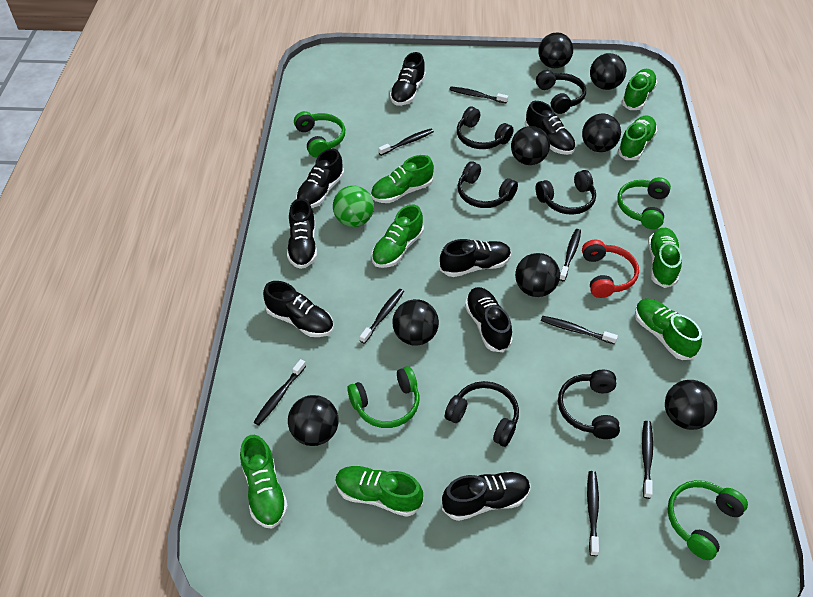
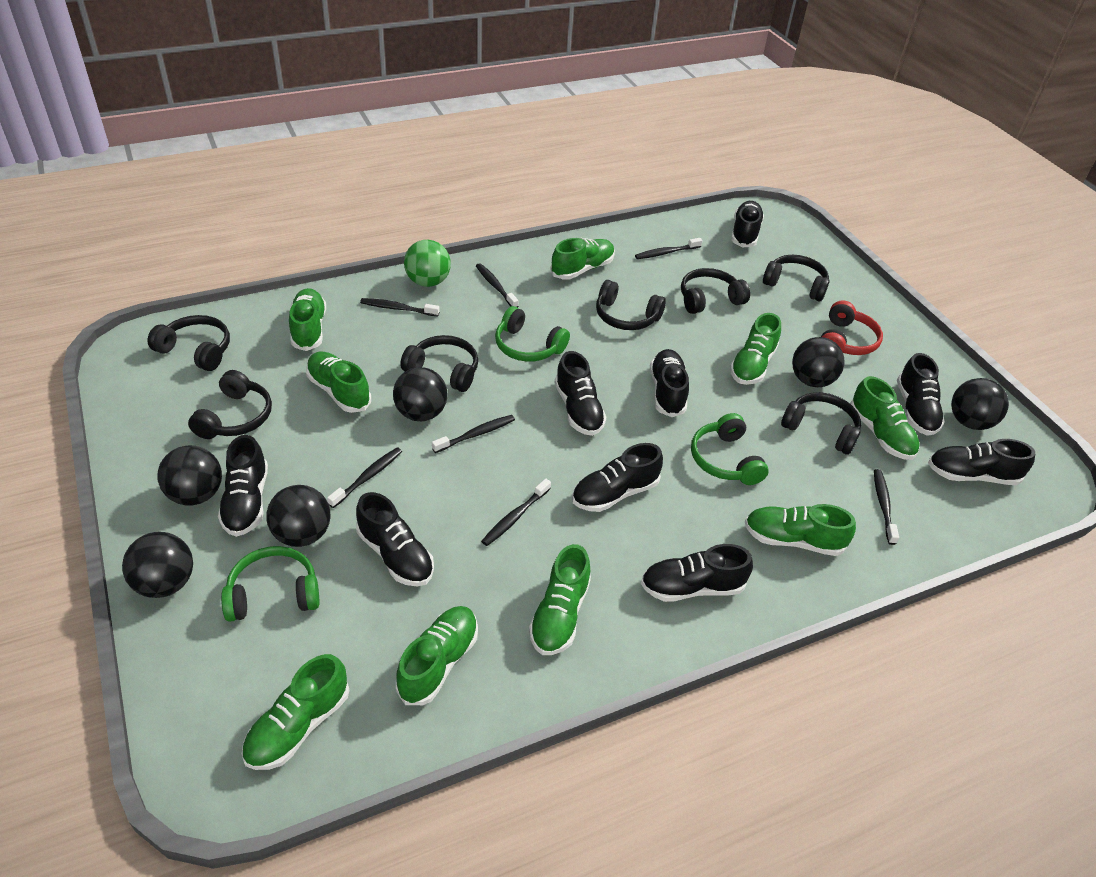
black ball: [288,395,339,446] [392,299,439,346] [511,126,550,165] [515,253,560,297] [538,32,573,68] [582,113,621,152] [590,53,626,90] [665,380,717,430] = 8 -> [122,532,193,598] [157,446,222,506] [266,485,331,547] [393,367,448,421] [792,337,845,387] [951,378,1009,430] = 6
black headphones: [445,381,519,447] [457,106,514,149] [458,161,518,208] [535,170,596,215] [536,70,586,114] [558,370,620,439] = 6 -> [148,315,230,371] [188,370,272,439] [400,335,478,392] [596,280,666,330] [681,268,750,314] [763,255,830,301] [781,392,861,455] = 7
black shoe: [263,281,334,337] [287,198,317,269] [296,149,344,208] [390,52,426,106] [440,239,511,277] [442,471,531,521] [465,287,513,353] [525,101,576,155] = 8 -> [218,435,268,537] [356,492,434,586] [555,351,606,436] [572,443,663,512] [641,544,753,602] [650,349,689,417] [731,201,764,247] [897,353,945,436] [928,439,1035,485] = 9
black toothbrush: [254,359,306,426] [360,289,404,344] [378,129,434,156] [449,87,508,103] [541,316,618,344] [560,229,581,281] [587,471,599,556] [642,421,653,499] = 8 -> [327,447,402,508] [360,298,440,317] [432,415,515,453] [476,263,518,308] [481,479,551,546] [635,238,703,259] [874,469,899,545] = 7
green headphones: [294,111,345,157] [347,366,419,428] [617,177,671,229] [667,480,748,560] = 4 -> [221,546,319,622] [495,306,570,362] [691,413,769,485] = 3
green shoe: [240,435,288,529] [335,466,423,517] [371,155,434,203] [371,205,424,268] [618,115,657,160] [622,69,658,110] [635,299,702,360] [648,228,682,288] = 8 -> [242,654,349,770] [289,288,326,351] [306,352,371,413] [396,606,478,705] [529,544,591,655] [550,238,615,280] [730,313,781,385] [745,504,856,556] [850,376,920,460] = 9

